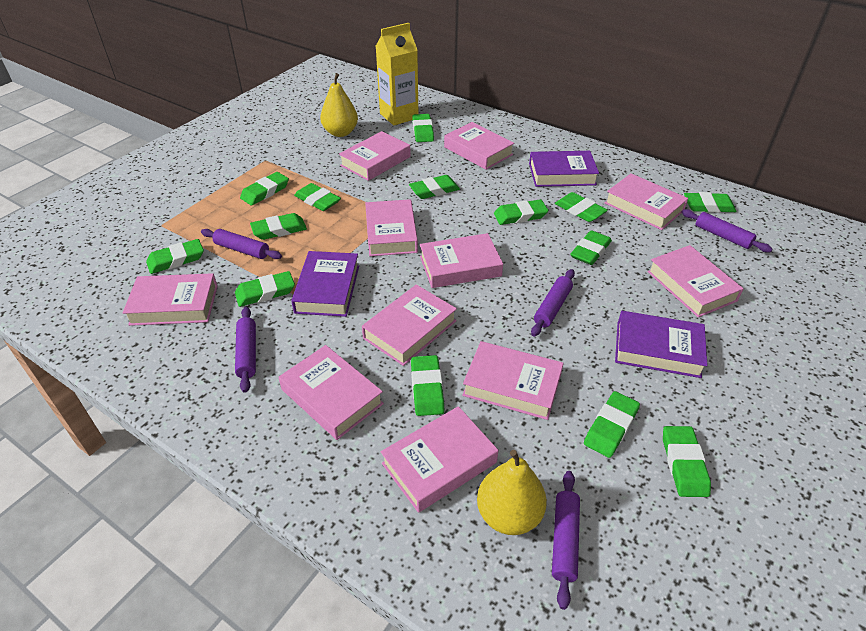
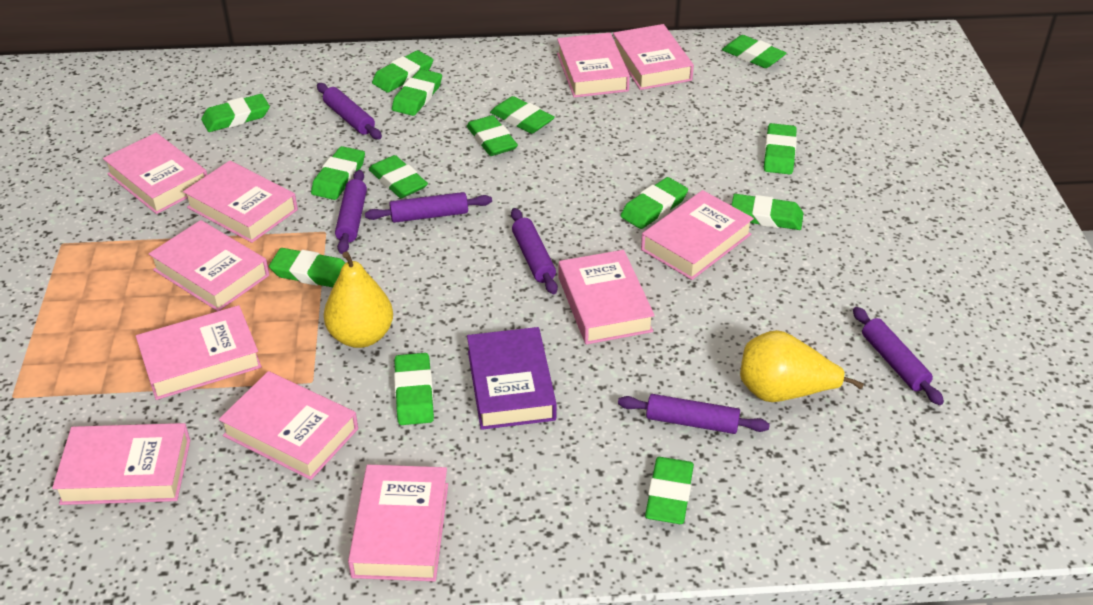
purple book: [291,251,359,317] [529,151,599,187] [615,311,708,378] = 3 -> [467,327,556,430] = 1
purple rolling pin: [201,229,282,259] [235,307,256,393] [531,269,575,337] [552,471,580,610] [681,209,772,252] = 5 -> [317,83,382,139] [335,170,367,254] [365,192,492,223] [511,208,558,294] [618,394,770,434] [853,307,944,405] = 6
yellow carton: [376,23,418,125] = 1 -> none = 0

